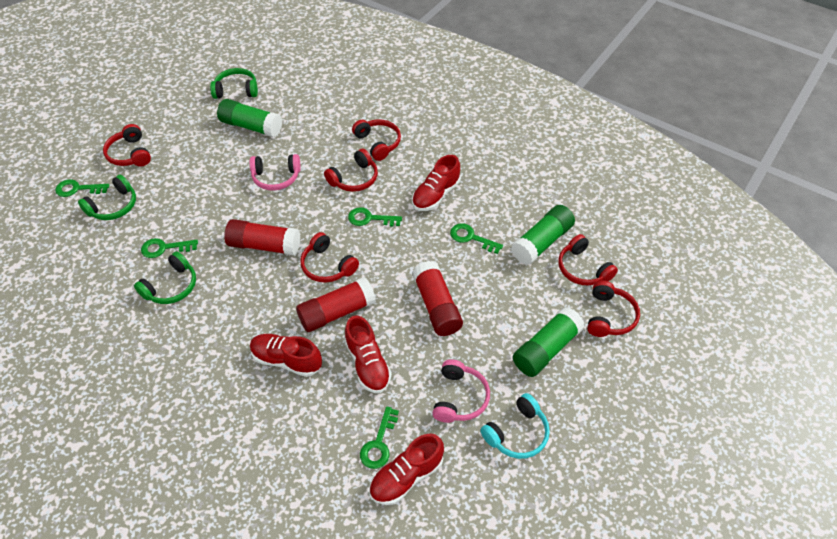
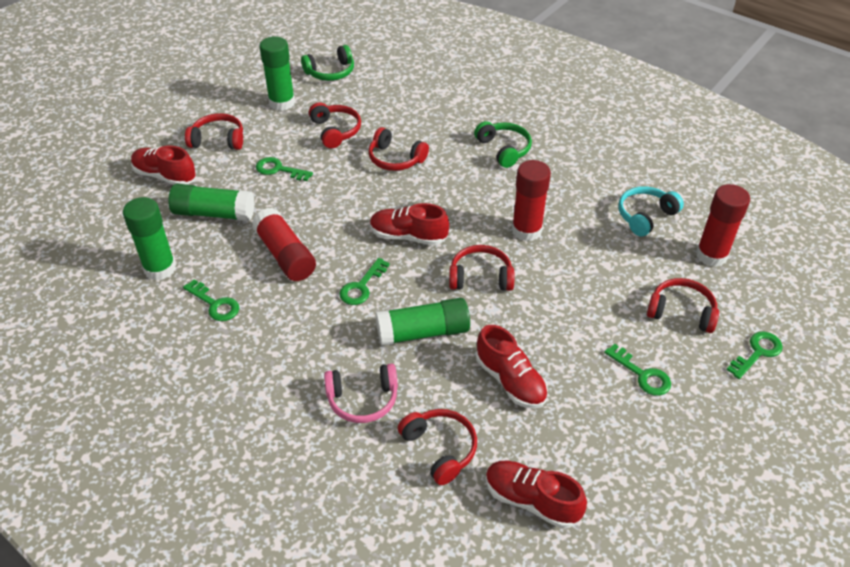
green glue stick: [217,99,282,137] [511,205,575,265] [513,307,585,377] = 3 -> [123,197,176,280] [168,184,255,221] [259,36,295,111] [376,298,470,346] = 4
green headphones: [78,175,136,220] [134,251,196,304] [210,68,258,99] = 3 -> [301,45,354,81] [474,121,532,168] = 2
pink headphones: [250,154,301,191] [432,359,490,423] = 2 -> [324,364,398,423] = 1

